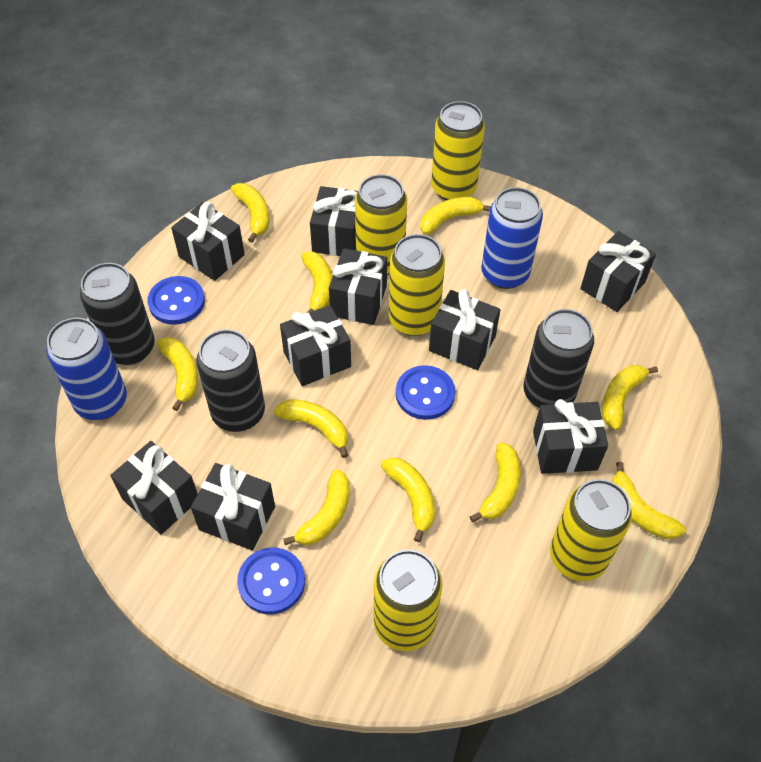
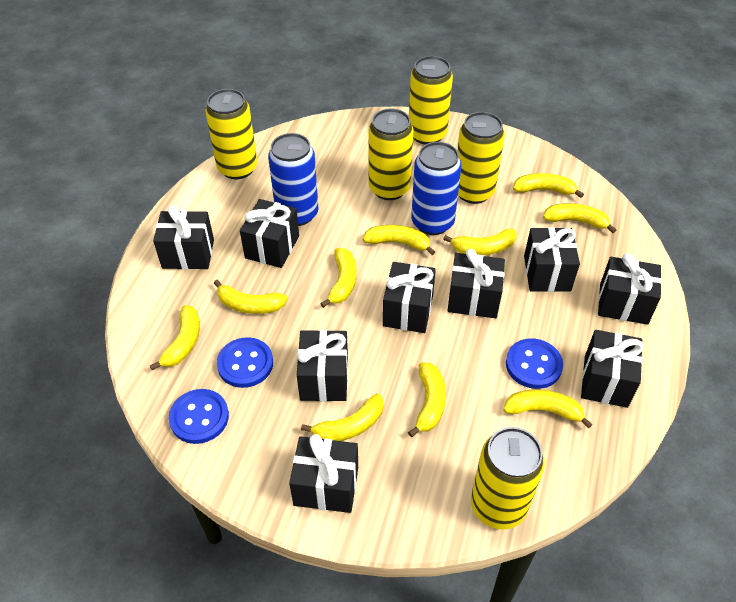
black can: [80,263,155,365] [196,329,265,432] [523,309,594,408] = 3 -> none = 0

